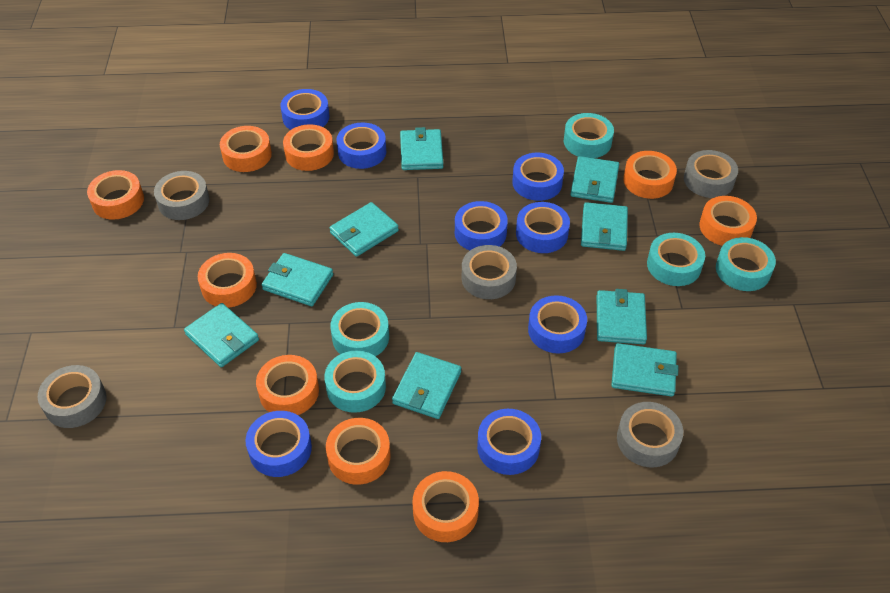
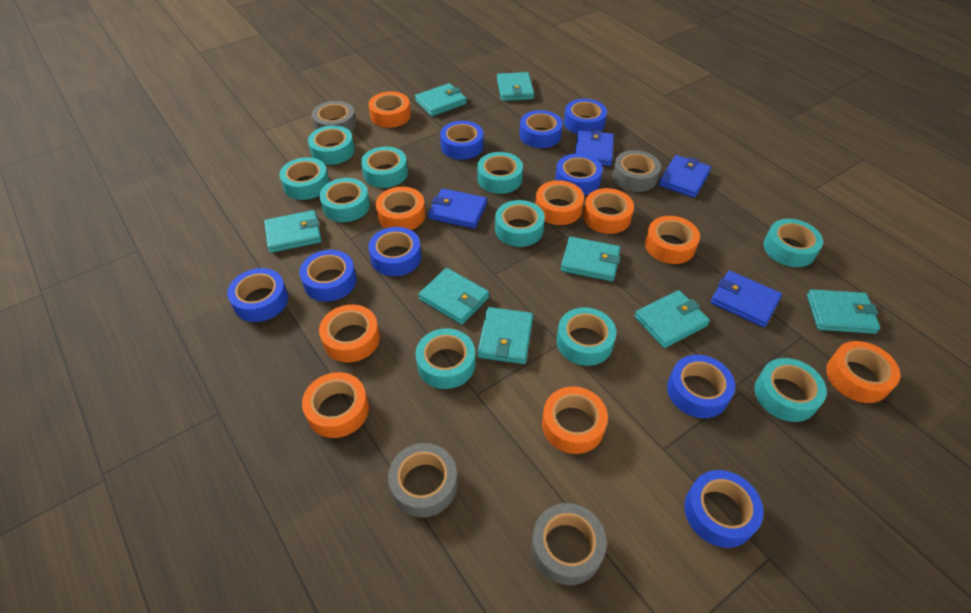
blue tape: [245,411,312,477] [280,89,330,130] [337,122,386,169] [455,201,508,250] [477,409,541,475] [512,153,564,201] [516,202,570,253] [528,295,587,354] = 8 -> [227,268,288,322] [299,250,357,302] [368,227,422,276] [440,121,483,160] [520,110,563,148] [555,154,603,195] [564,99,607,134] [667,355,735,418] [684,470,764,548] = 9
blue wallet: none = 0 -> [428,188,487,229] [575,129,614,166] [659,155,711,198] [711,271,782,327] = 4
grey tape: [38,365,106,428] [154,171,210,220] [462,245,517,299] [617,402,683,467] [684,150,738,198] = 5 -> [312,101,356,132] [388,443,458,517] [531,503,606,585] [612,150,661,192] = 4
turquoise tape: [324,351,386,413] [330,302,389,356] [564,113,614,158] [647,233,705,286] [716,237,776,291] = 5 -> [279,157,329,200] [308,125,355,165] [319,178,370,222] [361,146,408,188] [416,328,475,389] [477,152,523,194] [495,200,545,247] [556,307,616,366] [755,358,827,422] [764,219,823,267] = 10
turquoise wallet: [184,303,259,367] [262,253,333,306] [329,202,399,257] [392,352,461,419] [400,127,443,170] [570,156,619,203] [581,202,628,251] [597,289,647,344] [611,343,679,397] = 9 -> [264,210,322,253] [415,83,467,116] [418,268,489,325] [477,307,533,364] [497,72,534,101] [561,237,621,281] [635,290,710,348] [807,289,880,334] = 8

